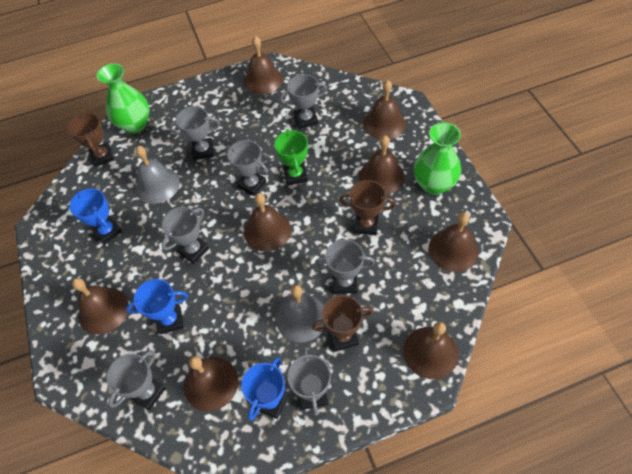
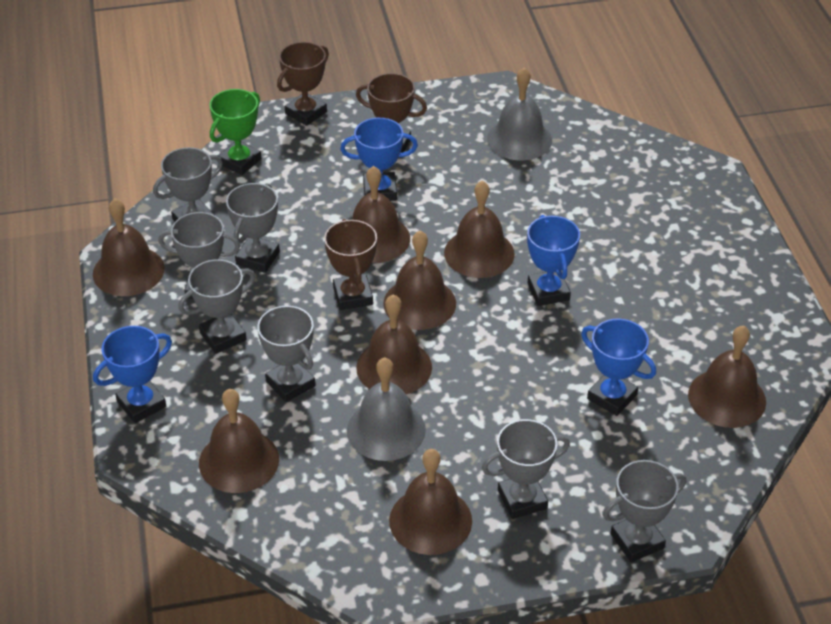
blue trophy: [69,188,122,245] [126,279,188,334] [241,357,288,421] = 3 -> [93,326,172,423] [340,118,418,201] [527,215,580,306] [581,319,656,416] = 4
green vase: [96,63,149,133] [414,122,461,195] = 2 -> none = 0

